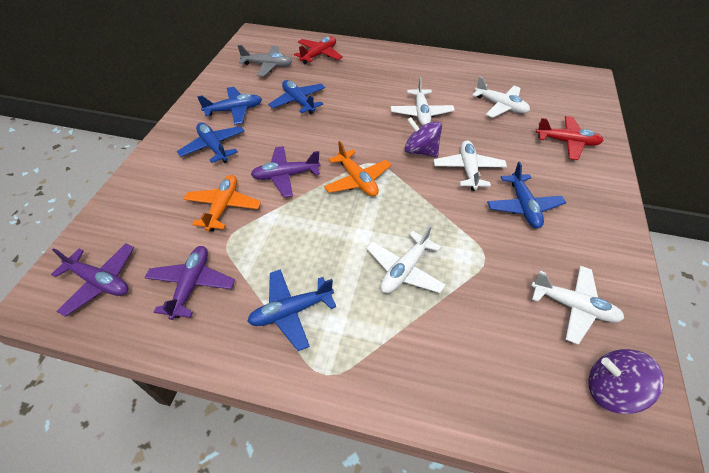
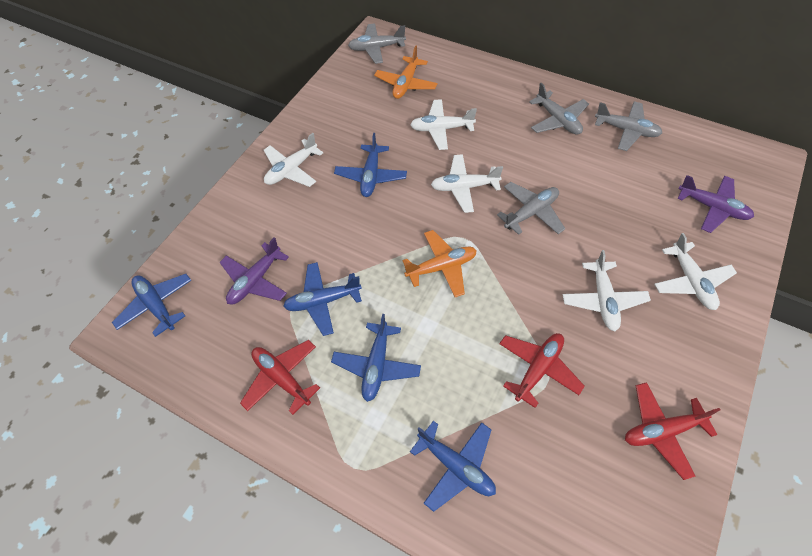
grey plane: [237,45,292,76] = 1 -> [348,23,406,64] [497,182,565,235] [529,83,589,135] [595,101,662,151] = 4
purple plane: [51,243,134,317] [145,246,235,320] [251,146,320,198] = 3 -> [219,237,289,305] [677,175,754,233] = 2
purple spinning top: [404,117,442,157] [588,349,664,414] = 2 -> none = 0
red plane: [294,37,343,64] [536,116,604,160] = 2 -> [240,340,320,415] [499,333,585,408] [625,382,720,480] = 3

